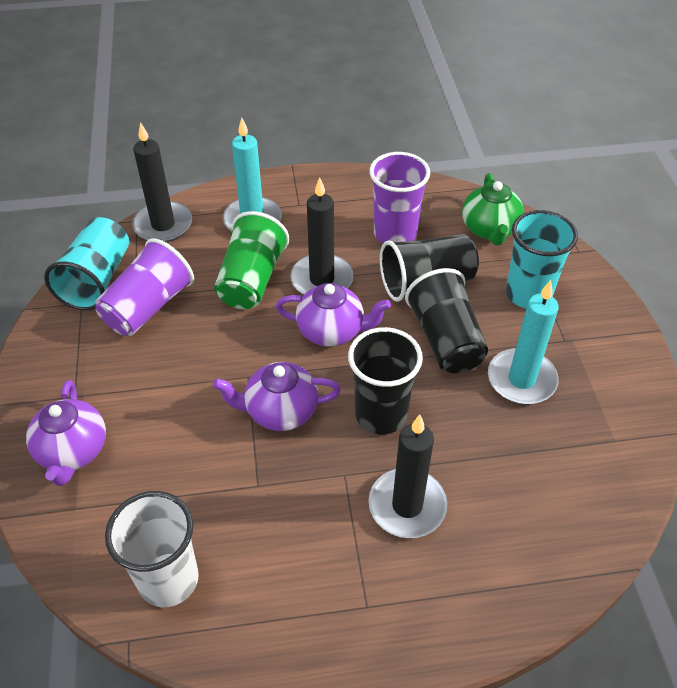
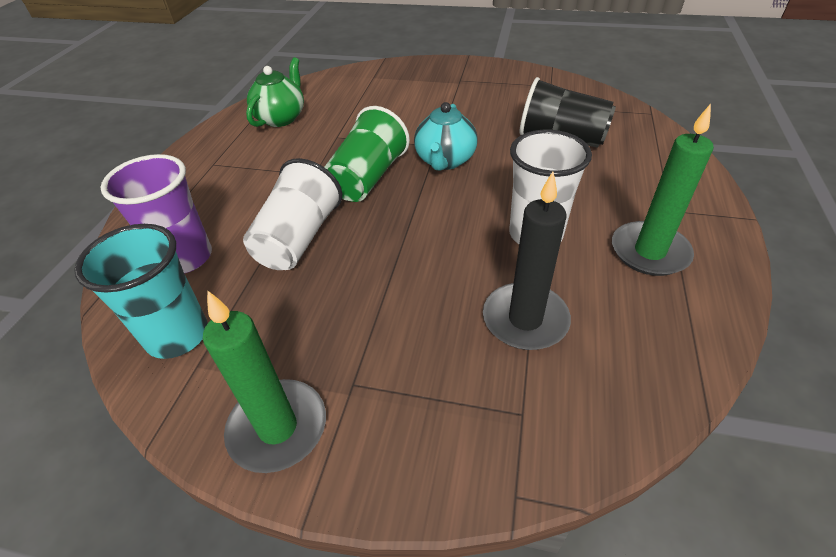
black candle: [132,122,192,242] [290,177,354,295] [368,414,447,538] = 3 -> [483,172,571,350] = 1
black cup: [348,327,423,435] [380,234,479,302] [405,268,488,373] = 3 -> [520,77,616,148] = 1
green candle: none = 0 -> [203,290,326,473] [612,104,714,276] = 2
purple cup: [95,238,194,336] [369,152,430,243] = 2 -> [100,154,212,273] = 1
purple teapot: [26,380,106,486] [213,362,341,431] [276,283,391,347] = 3 -> none = 0
turquoise candle: [223,117,282,231] [488,280,559,404] = 2 -> none = 0
turquoise cup: [44,217,129,310] [506,210,578,308] = 2 -> [74,224,208,359] = 1
turquoise teapot: none = 0 -> [414,102,478,171] = 1
white cup: [105,491,199,607] = 1 -> [243,158,342,270] [509,130,592,244] = 2

